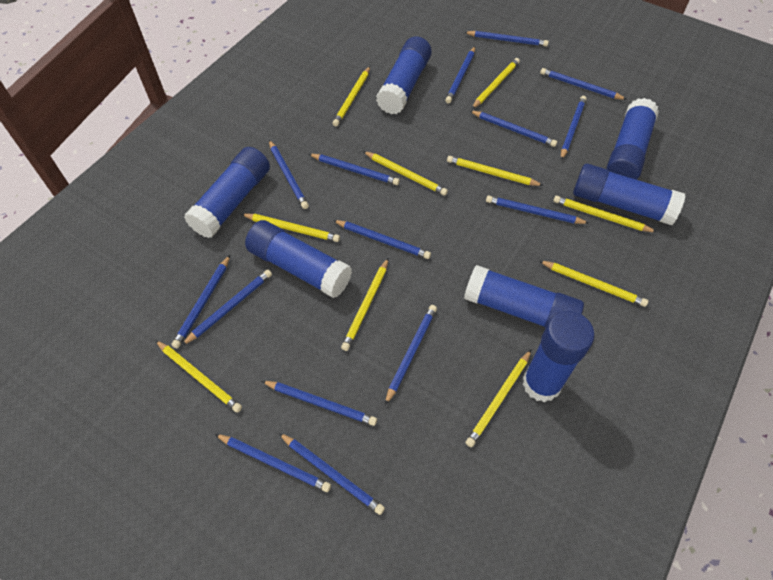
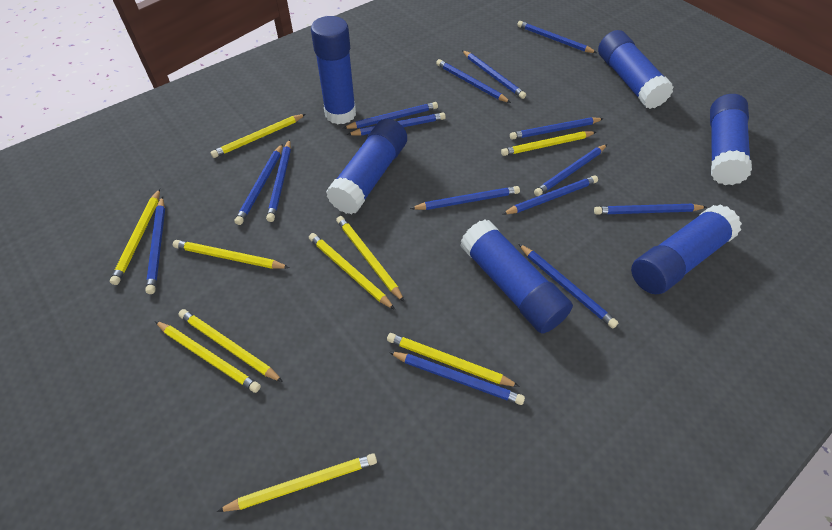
blue glue stick: [184,147,270,238] [245,220,352,298] [376,36,432,114] [464,265,584,328] [522,311,595,402] [573,164,686,225] [607,98,659,180] = 7 -> [311,16,356,124] [326,119,407,214] [460,219,573,334] [598,30,674,109] [631,204,742,294] [710,94,752,185] = 6

